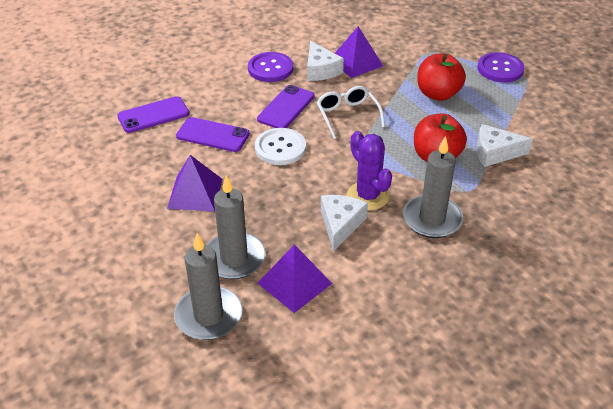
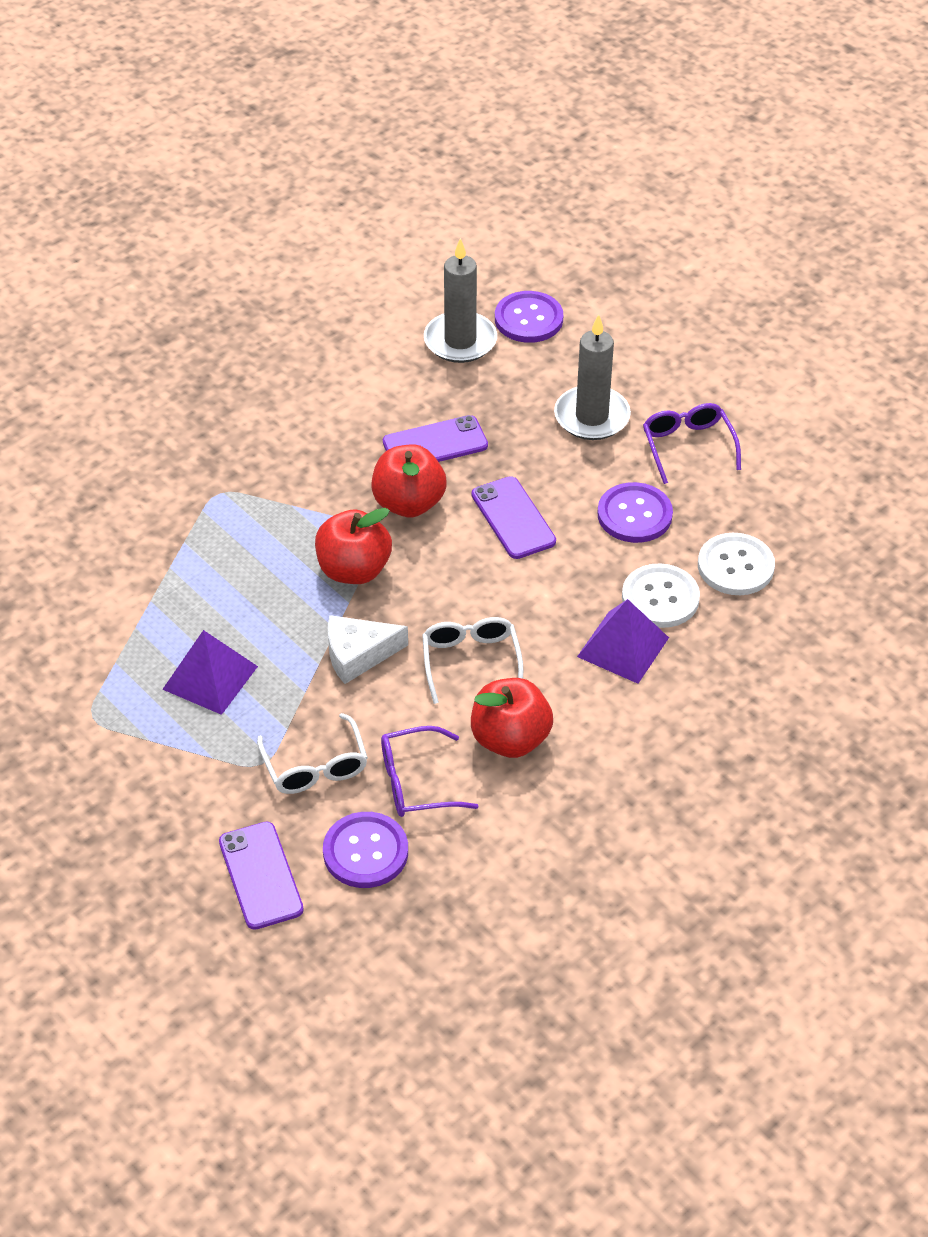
grey candle: [174,233,242,340] [206,175,266,279] [403,136,463,238] = 3 -> [424,238,497,363] [554,314,631,440] = 2
purple button: [248,52,293,82] [477,52,524,83] = 2 -> [323,812,408,888] [495,291,563,343] [597,482,673,543] = 3
purple cactus: [347,131,392,210] = 1 -> none = 0
purple glasses: none = 0 -> [381,726,479,817] [643,403,741,484] = 2
purple pyramid: [167,155,223,211] [258,244,332,313] [335,26,383,78] = 3 -> [162,630,258,715] [577,599,669,684] = 2
red apple: [414,113,467,162] [417,53,466,101] = 2 -> [315,508,392,584] [371,445,447,517] [471,678,553,758] = 3
white button: [255,128,306,165] = 1 -> [622,563,700,628] [698,533,775,595] = 2
white cheese: [307,41,344,81] [321,195,368,251] [476,124,533,167] = 3 -> [328,615,408,684] = 1
white glasses: [317,86,385,139] = 1 -> [257,713,368,794] [422,617,523,704] = 2

